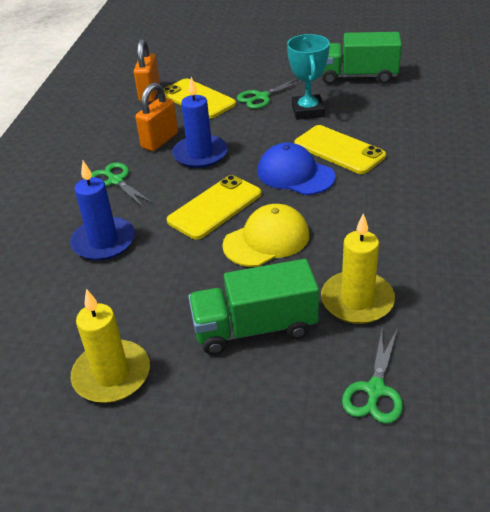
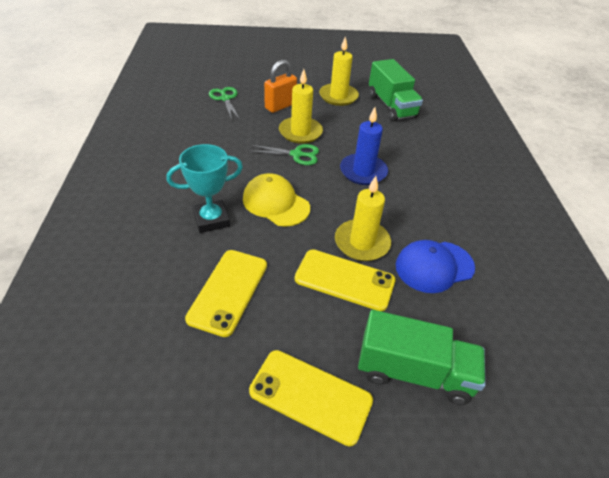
blue candle: [70,161,135,261] [172,77,228,168] = 2 -> [340,107,388,185] = 1
green scissors: [91,163,153,207] [237,78,303,109] [342,330,403,424] = 3 -> [209,87,240,120] [249,144,319,165] = 2
orange padlock: [134,39,160,102] [135,83,178,151] = 2 -> [264,60,297,113] = 1
yellow candle: [71,289,150,403] [321,213,395,324] = 2 -> [279,69,323,144] [319,36,359,106] [335,176,391,261] = 3

